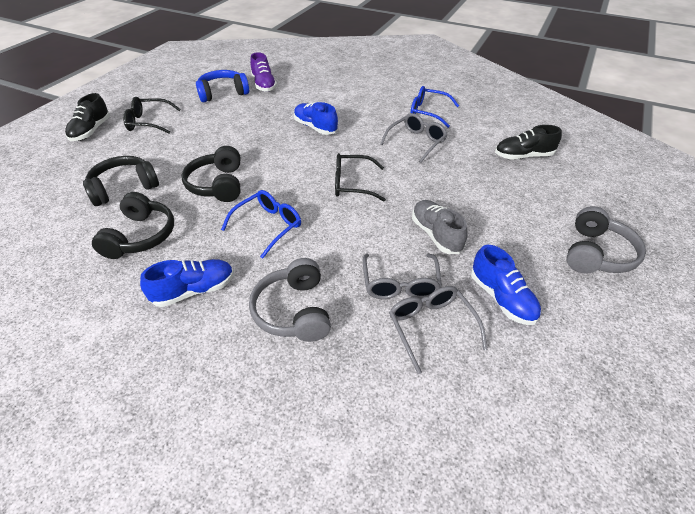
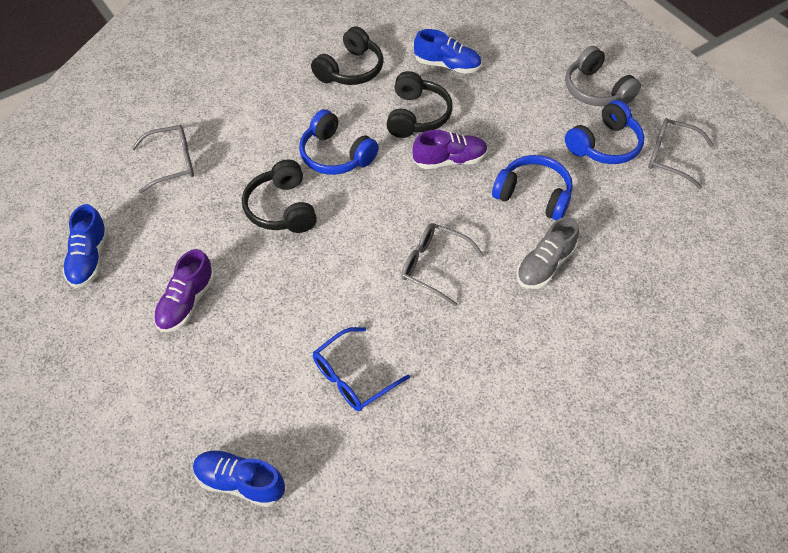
black glasses: [123,97,181,134] [335,153,386,201] = 2 -> none = 0
black shoe: [65,93,110,141] [495,125,562,160] = 2 -> none = 0
blue glasses: [221,190,301,259] [410,86,459,128] = 2 -> [313,327,410,411] = 1
blue headphones: [196,70,249,102] = 1 -> [299,109,379,175] [492,155,573,220] [565,100,644,164] = 3
grey headphones: [249,258,331,342] [566,206,646,274] = 2 -> [565,46,641,106] = 1
purple shoe: [250,52,277,92] = 1 -> [154,249,215,332] [413,130,488,169] = 2

